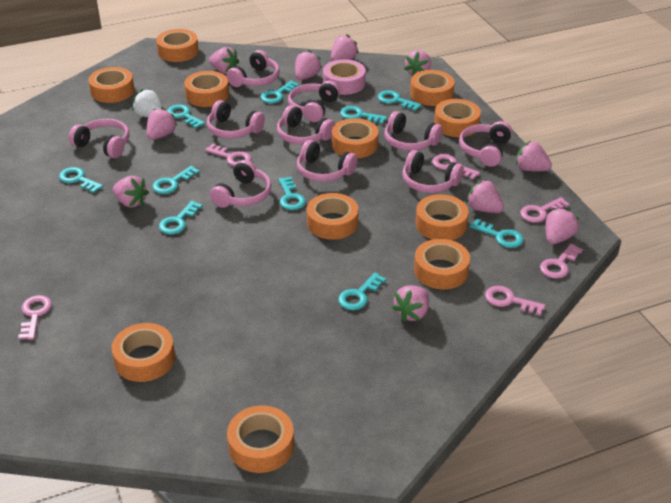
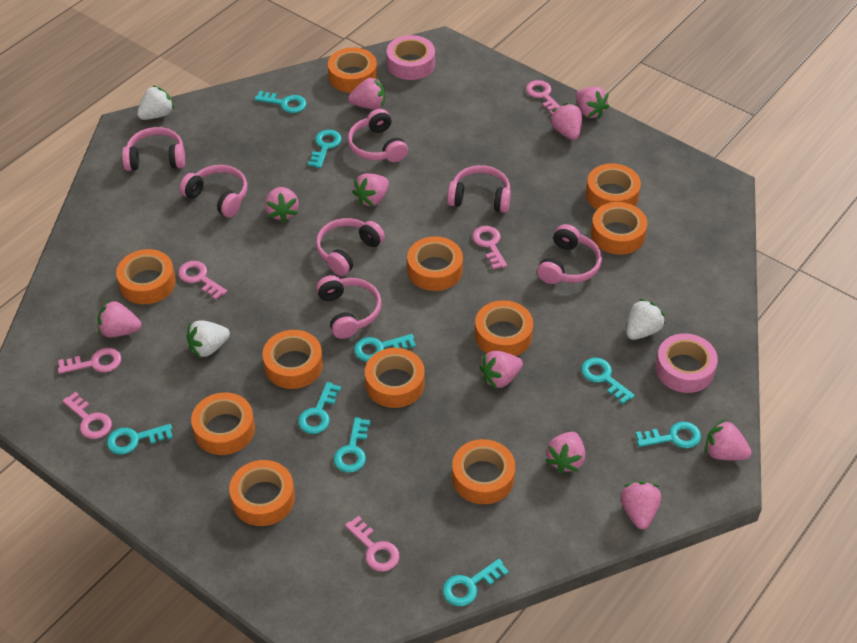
pink headphones: [69,119,129,158] [207,100,265,139] [210,160,272,208] [226,50,280,87] [277,105,335,145] [288,81,340,122] [297,140,357,182] [384,111,443,151] [402,150,464,193] [459,121,512,167] = 10 -> [122,127,185,171] [180,165,247,217] [316,218,385,276] [316,275,382,339] [348,109,408,162] [447,165,511,213] [537,224,602,284] = 7
pink tape: [323,59,366,95] = 1 -> [387,35,435,80] [655,333,718,393] = 2
turquoise key: [59,167,103,193] [152,166,199,194] [159,201,203,234] [167,105,205,129] [261,81,299,103] [279,177,306,210] [338,273,386,310] [340,106,387,124] [378,90,422,111] [470,219,524,248] = 10 -> [107,424,173,454] [255,91,306,113] [298,382,341,434] [308,130,342,168] [334,417,371,473] [354,334,416,362] [443,559,509,606] [581,358,635,404] [635,422,701,448] = 9
white strawberry: [132,89,163,117] = 1 -> [137,85,174,120] [187,320,230,357] [626,299,665,340] = 3

